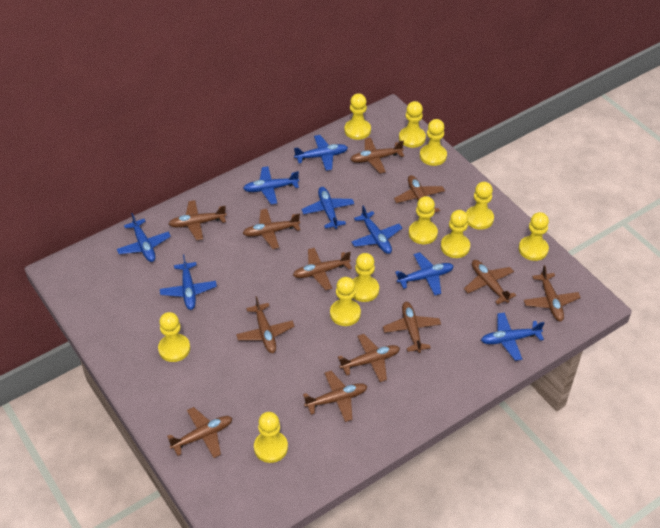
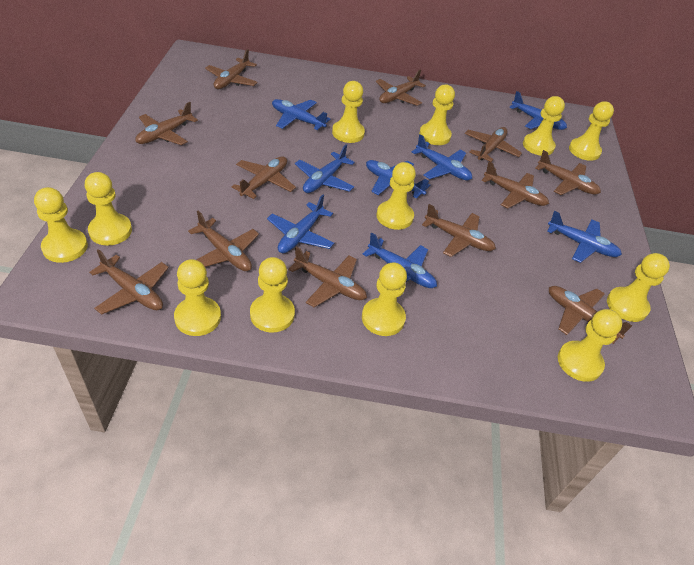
yellow pawn: [158,312,190,362] [254,412,288,463] [330,277,361,326] [344,93,371,140] [353,253,379,302] [399,101,426,148] [409,196,438,244] [420,119,447,166] [441,210,470,258] [466,182,494,230] [519,212,549,261] = 11 -> [34,187,88,263] [85,172,132,246] [174,259,221,336] [250,257,295,332] [332,81,365,143] [362,262,407,336] [377,162,416,230] [419,85,455,145] [523,96,565,156] [558,309,622,382] [569,101,614,161] [607,253,670,322] = 12

